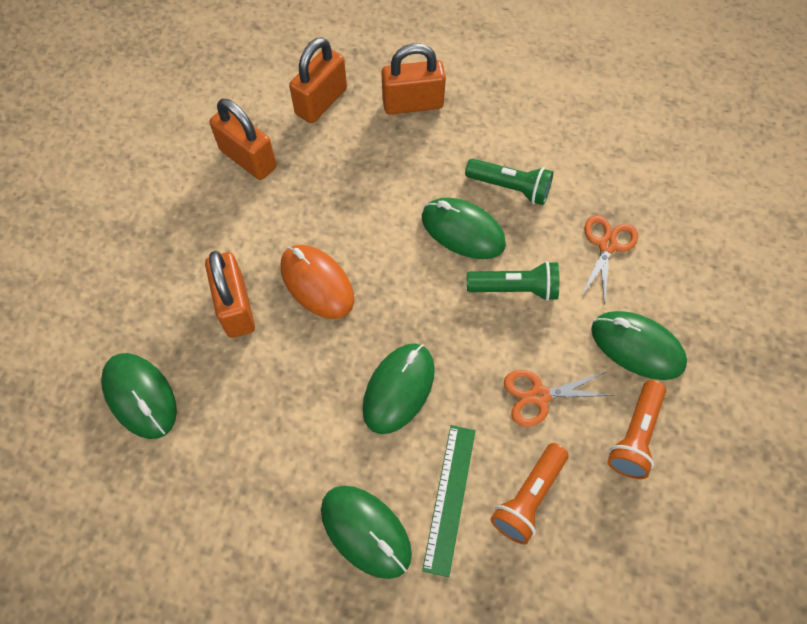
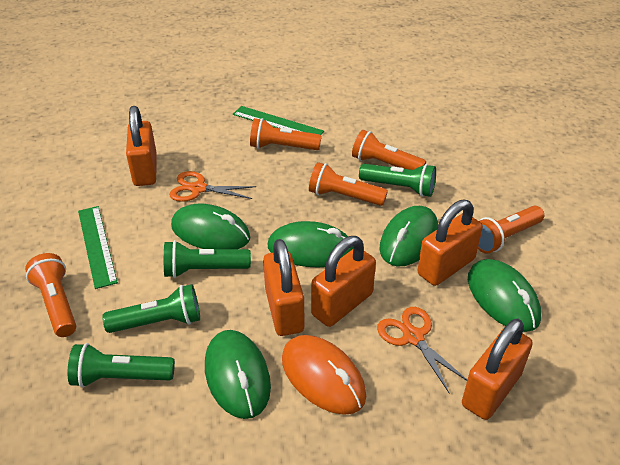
green flashlight: [465,159,553,205] [467,261,559,301] = 2 -> [68,343,175,388] [102,284,200,333] [164,240,251,278] [359,164,436,197] = 4
green ruler: [422,425,476,577] = 1 -> [78,206,118,289] [233,106,324,135] = 2
orange flashlight: [490,443,569,544] [607,380,666,479] = 2 -> [25,253,76,337] [250,118,321,150] [309,162,388,206] [352,130,426,170] [478,206,544,254] = 5
orange padlock: [205,251,255,338] [209,99,277,180] [289,37,347,123] [381,43,446,115] = 4 -> [126,106,157,186] [263,239,304,336] [311,236,376,327] [418,199,483,286] [462,319,533,420] = 5

